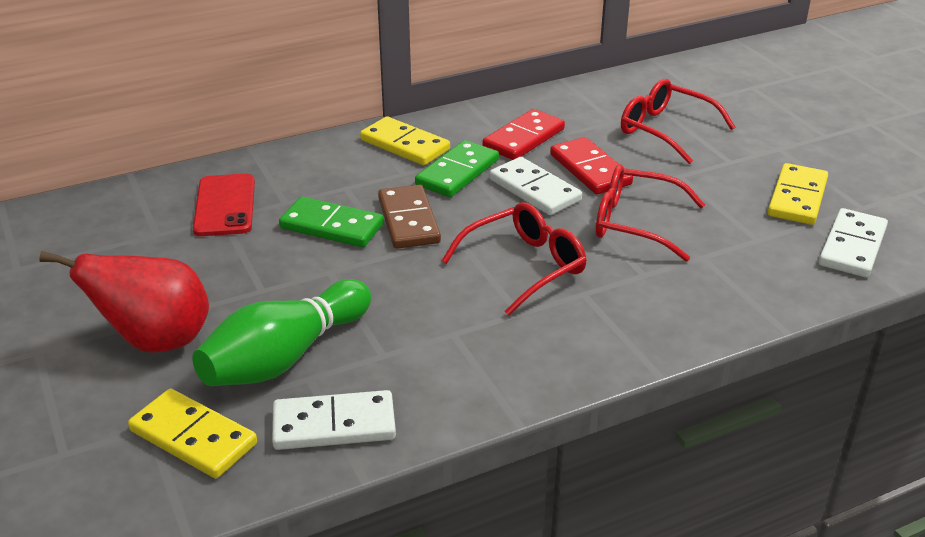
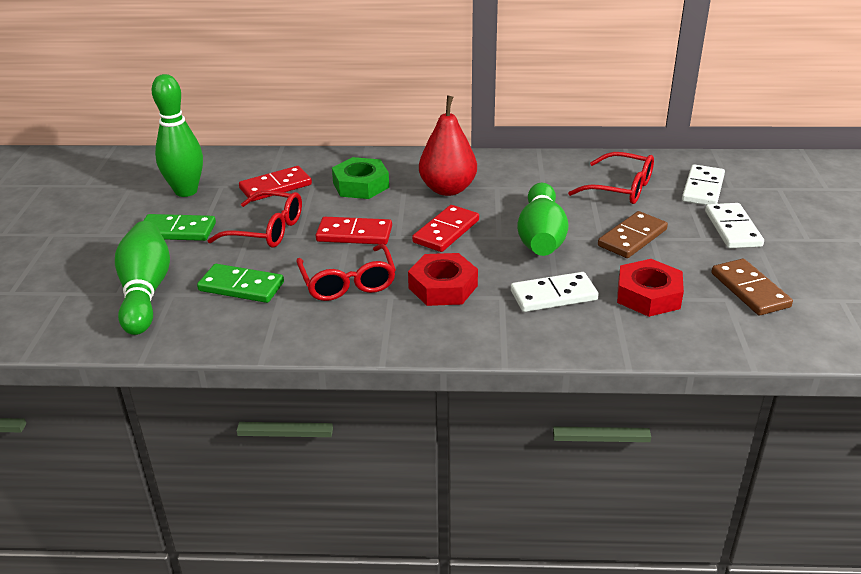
brown domino: [378,185,441,249] = 1 -> [598,211,668,258] [711,259,793,315] = 2
green bowling pin: [192,279,371,386] = 1 -> [115,221,170,335] [152,74,203,197] [517,183,569,256] = 3
green nut: none = 0 -> [332,157,389,199] = 1
red domino: [483,109,565,160] [550,137,633,194] = 2 -> [239,166,312,201] [316,217,392,245] [412,205,479,252] = 3
red nut: none = 0 -> [408,253,478,306] [617,259,684,317] = 2
red phone: [193,174,255,236] = 1 -> none = 0
yellow domino: [128,389,257,479] [360,116,450,165] [768,163,828,225] = 3 -> none = 0

